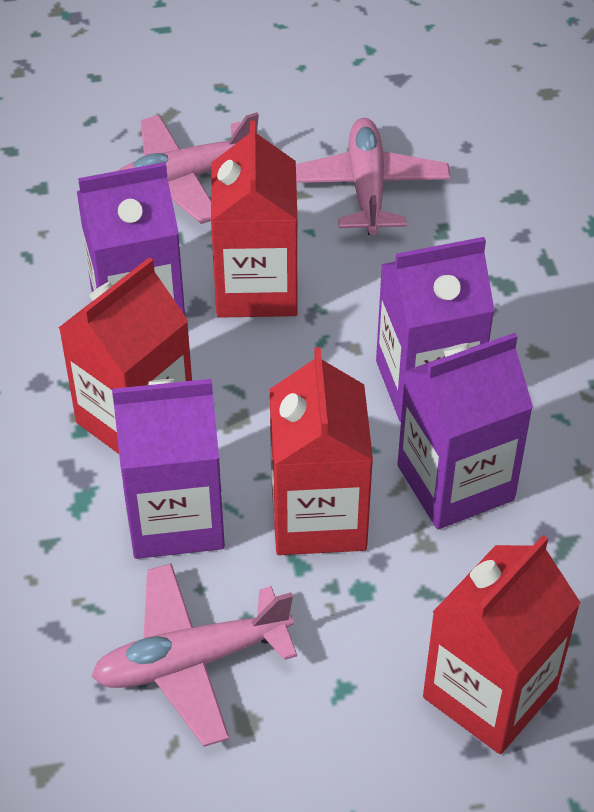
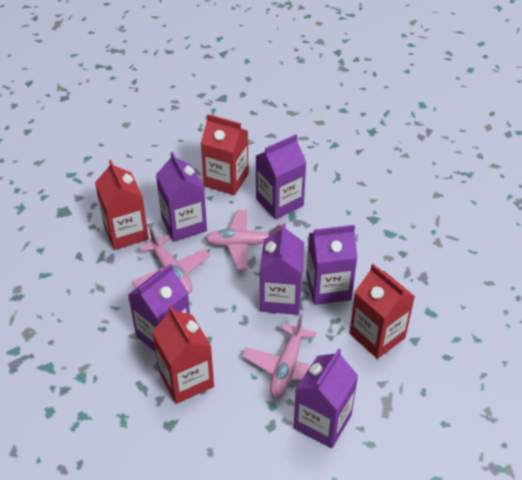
purple carton: [77,162,185,315] [112,379,225,559] [376,237,495,422] [397,333,533,529] = 4 -> [128,263,190,352] [156,152,207,242] [256,134,306,220] [260,223,304,315] [294,348,358,448] [306,225,357,305] = 6

